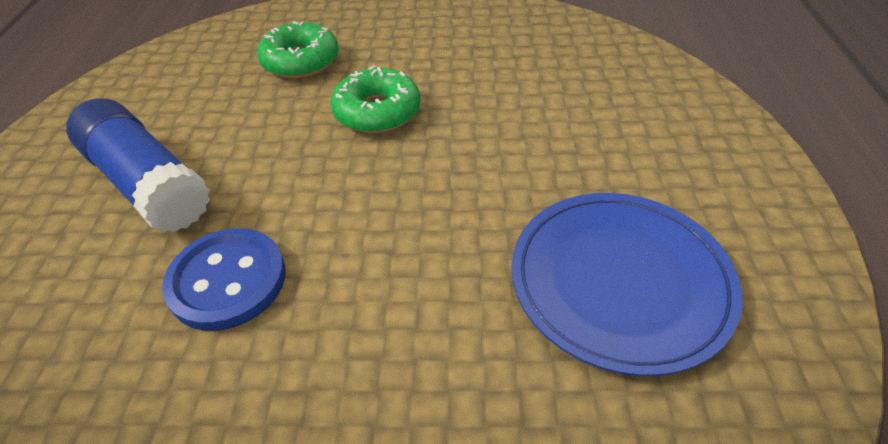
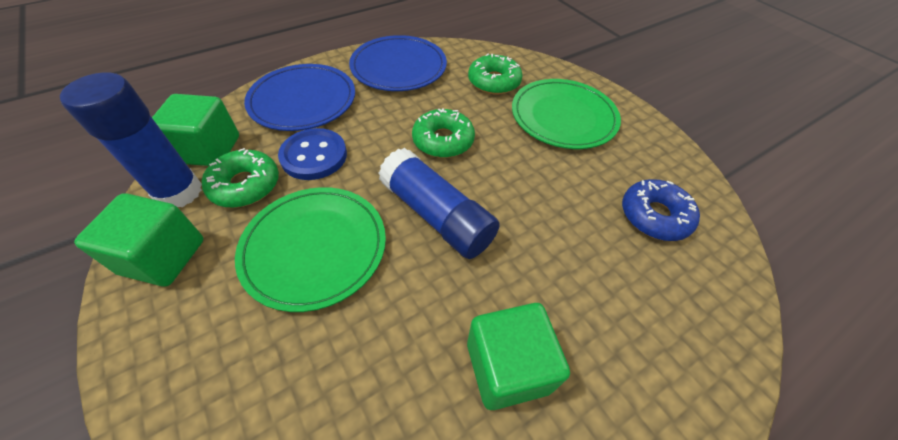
blue donut: none = 0 -> [622,179,700,241] = 1
blue glue stick: [66,99,210,232] = 1 -> [60,72,202,207] [379,148,500,259] = 2
blue plate: [512,193,743,376] = 1 -> [244,64,355,131] [349,35,447,91] = 2
green cube: none = 0 -> [74,193,204,287] [152,94,239,166] [467,303,570,410] = 3
green donut: [257,21,339,78] [331,66,420,133] = 2 -> [202,148,279,208] [412,108,475,158] [468,54,523,95] = 3
green plate: none = 0 -> [235,187,386,312] [512,79,621,149] = 2

